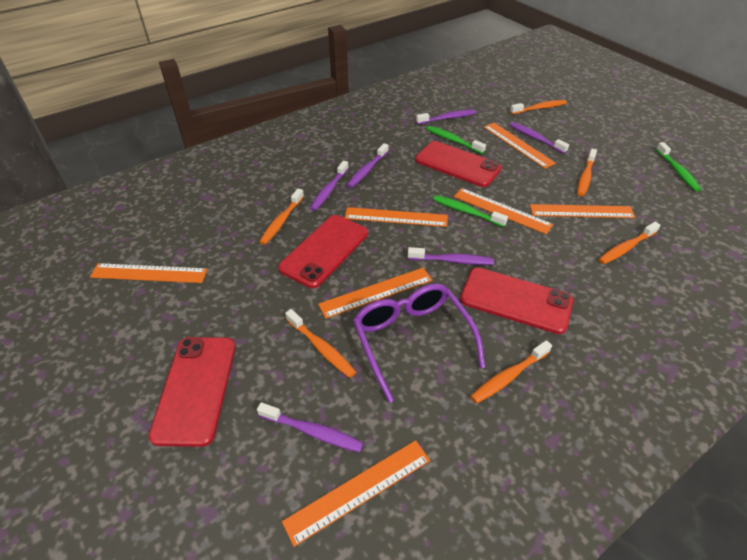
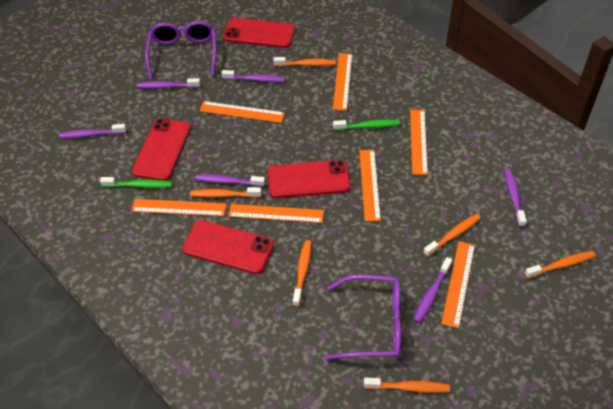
green toothbrush: [427,126,486,154] [433,195,508,227] [656,142,701,192] = 3 -> [100,177,172,188] [333,119,400,130] = 2
purple glasses: [353,284,485,403] = 1 -> [145,21,216,79] [324,275,401,360] = 2

